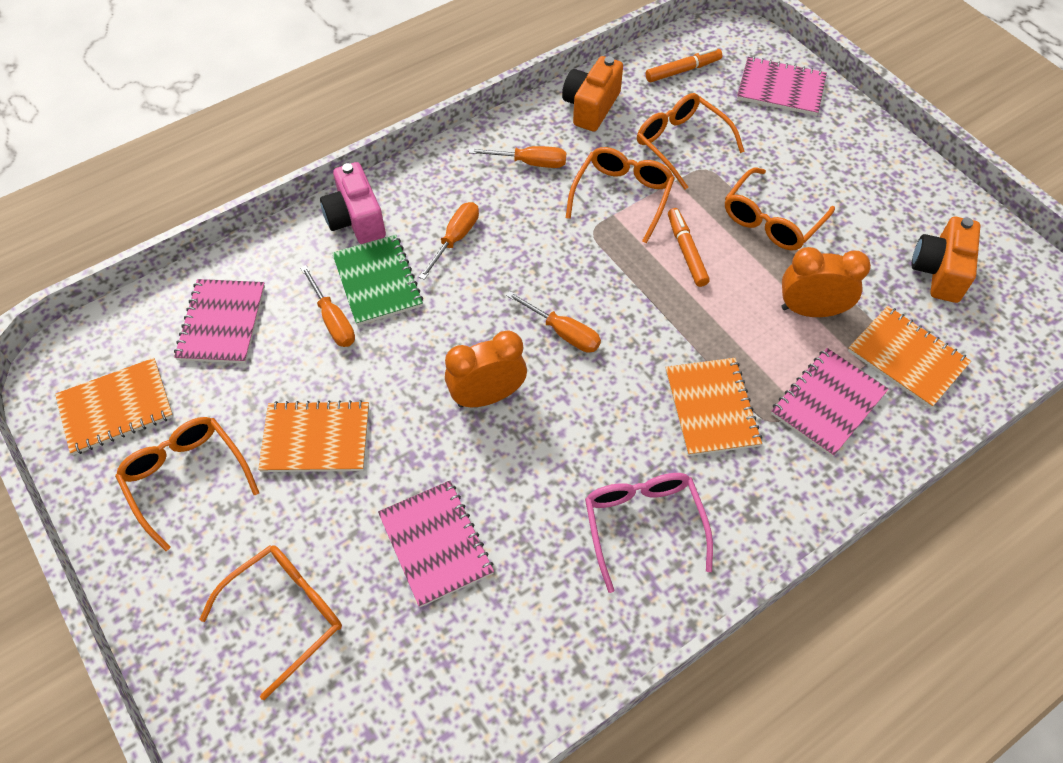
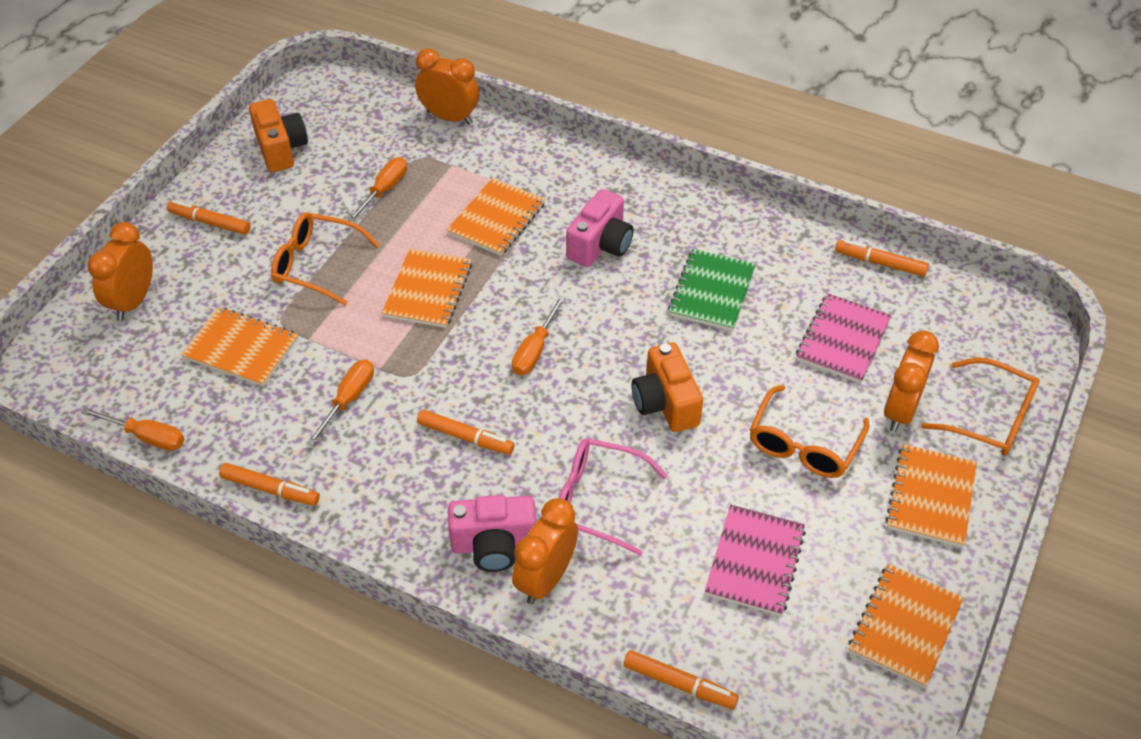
orange clock: [445,330,527,408] [781,247,871,317] = 2 -> [87,222,153,321] [415,48,479,125] [512,498,578,604] [884,330,939,432] = 4
orange glasses: [115,417,259,551] [199,545,342,700] [566,147,675,243] [637,93,745,190] [725,168,835,251] = 5 -> [271,212,380,306] [750,385,869,478] [921,358,1040,455] = 3
orange marker: [646,48,722,82] [668,208,710,287] = 2 -> [167,200,251,235] [219,463,320,506] [417,409,514,455] [624,650,739,709] [835,239,929,277] = 5
orange notebook: [55,358,173,455] [258,400,369,472] [665,358,762,456] [848,306,971,408] = 4 -> [181,307,298,386] [382,249,472,328] [447,178,545,256] [849,564,964,688] [885,444,977,547] = 5
pink camera: [320,162,386,244] = 1 -> [448,495,536,572] [566,189,634,267] = 2
pink notebook: [174,279,265,363] [378,481,494,607] [737,57,827,116] [771,348,889,457] = 4 -> [705,505,806,616] [796,293,892,383] = 2

